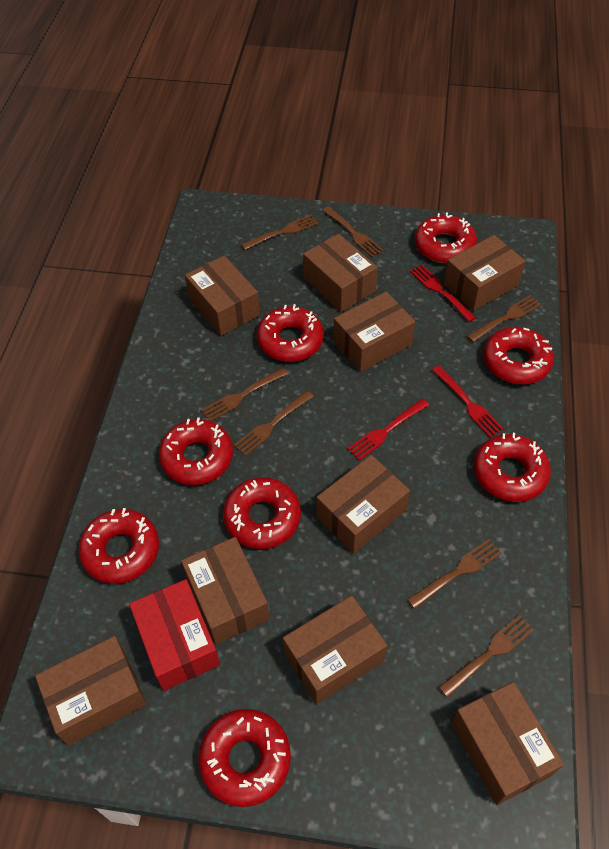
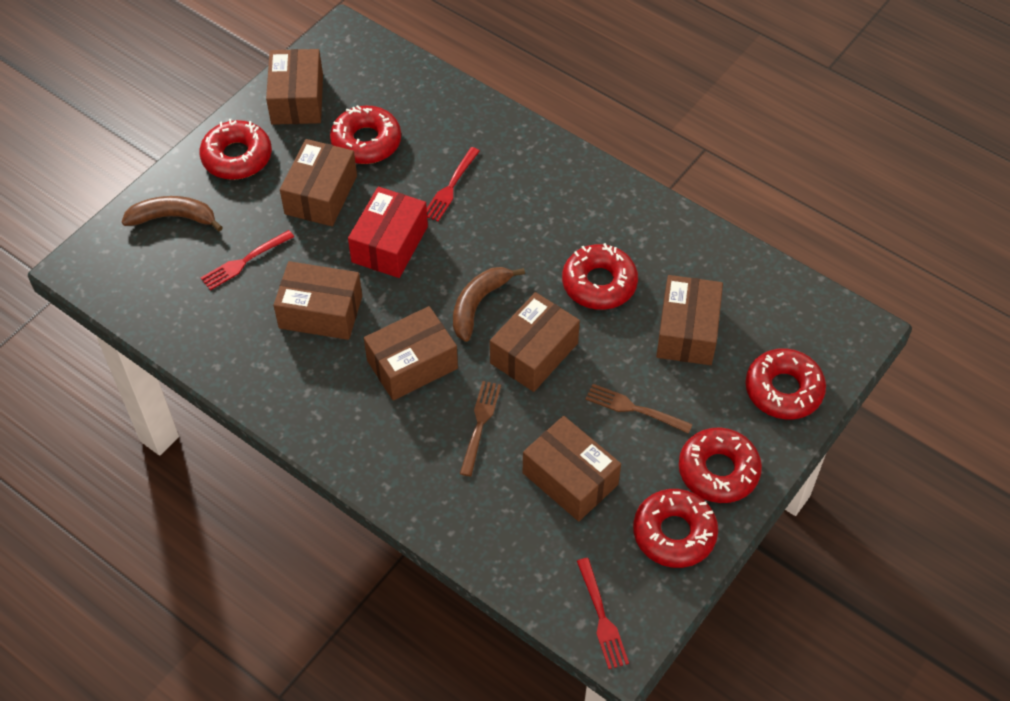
brown banana: none = 0 -> [122,196,223,232] [453,267,525,342] = 2
brown box: [35,636,147,746] [181,537,270,644] [185,256,260,336] [283,595,387,704] [303,234,378,312] [317,455,410,554] [333,292,415,372] [444,235,525,311] [451,682,564,805] = 9 -> [266,49,323,125] [274,261,362,340] [280,139,357,226] [364,306,458,401] [490,292,580,392] [523,416,621,521] [656,275,723,365] = 7
brown fork: [201,368,288,421] [234,390,314,456] [241,214,319,250] [322,206,383,257] [407,539,502,609] [439,615,534,698] [467,295,541,342] = 7 -> [460,381,501,476] [585,384,693,434] = 2
red donut: [78,508,159,584] [159,417,233,485] [198,709,291,807] [223,477,301,549] [257,304,324,362] [414,212,477,263] [474,433,551,502] [483,327,554,385] = 8 -> [199,119,272,180] [330,105,401,164] [562,243,638,310] [633,489,718,568] [679,427,762,503] [745,348,826,420] = 6

